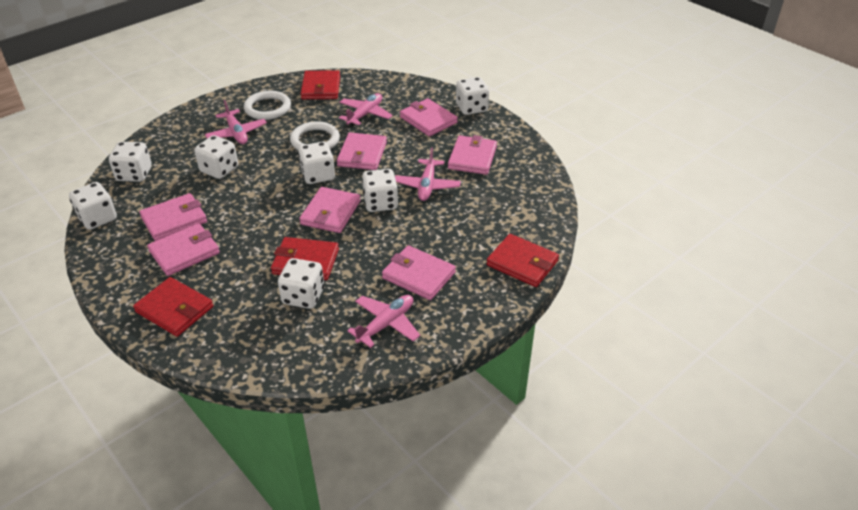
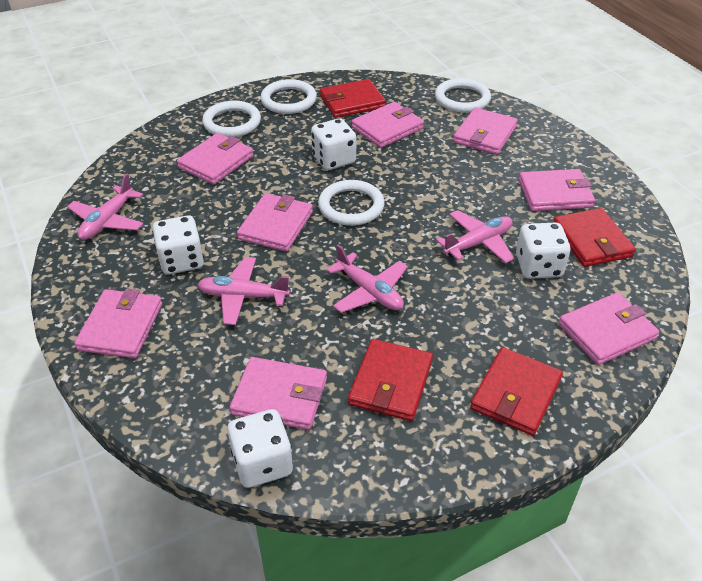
pink wallet: [139,193,207,241] [147,223,220,276] [299,187,360,233] [337,133,387,170] [382,245,456,300] [400,98,458,136] [448,135,497,175] = 7 -> [75,289,162,358] [177,133,254,184] [230,357,327,430] [237,193,313,252] [352,102,424,148] [453,107,518,155] [519,169,595,211] [559,293,659,365] = 8
white dice: [69,182,117,230] [109,142,152,182] [194,135,238,179] [278,258,324,309] [298,142,335,184] [362,169,398,212] [456,77,489,115] = 7 -> [152,216,204,275] [227,409,293,488] [311,118,356,170] [516,222,570,279] = 4
white ring: [244,91,291,120] [290,121,340,150] = 2 -> [202,101,261,137] [260,79,317,114] [318,180,385,226] [435,78,491,113] = 4

